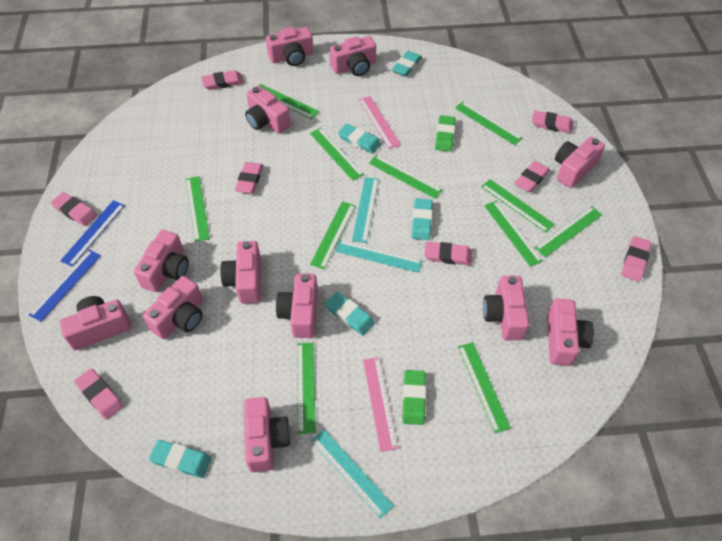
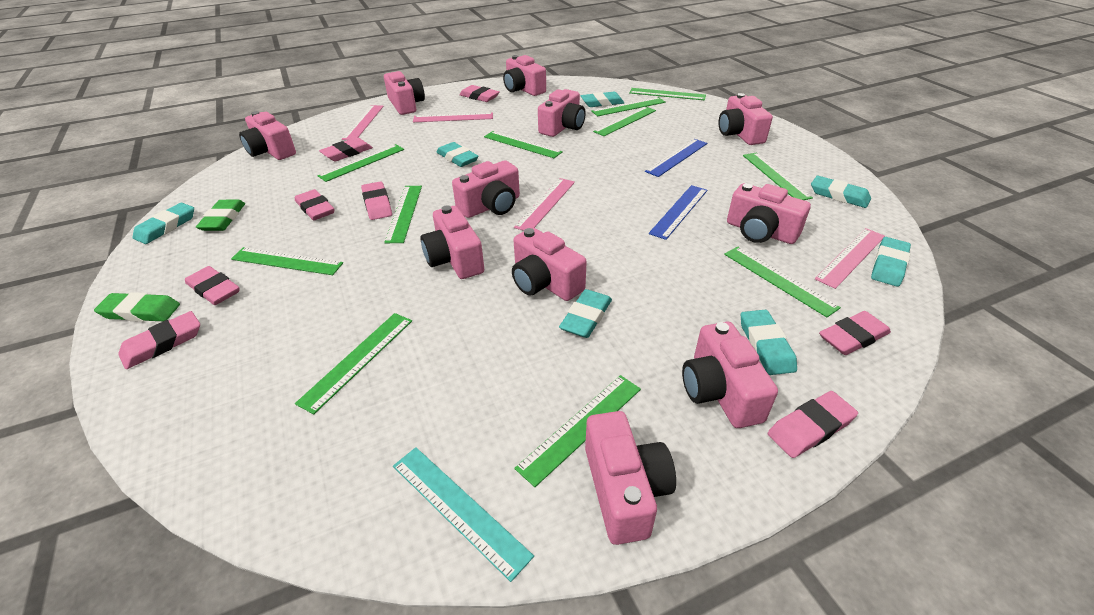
pink camera: [59,296,131,350] [134,230,189,292] [143,276,203,339] [220,241,261,304] [243,397,291,472] [245,86,291,134] [266,27,314,66] [276,273,318,338] [330,36,376,76] [483,276,529,340] [547,299,594,366] [555,137,605,188] = 12 -> [239,111,296,160] [384,71,425,115] [420,205,484,279] [452,160,520,218] [503,55,546,96] [512,227,587,301] [538,89,586,137] [585,411,676,545] [682,322,778,428] [719,93,773,145] [727,183,811,244] = 11
pink ruler: [359,96,401,149] [363,357,398,452] = 2 -> [342,105,384,140] [413,112,493,122] [514,178,575,231] [815,228,885,289] = 4
turquoise eraser: [149,440,211,478] [325,292,375,335] [338,123,381,154] [392,51,422,77] [411,198,433,240] = 5 -> [133,203,194,244] [437,142,479,167] [559,289,612,338] [581,92,624,107] [741,310,797,375] [811,176,871,208] [871,237,911,287] = 7
turquoise ruler: [311,430,394,519] [335,240,422,273] [352,177,379,243] = 3 -> [393,447,534,582] = 1

